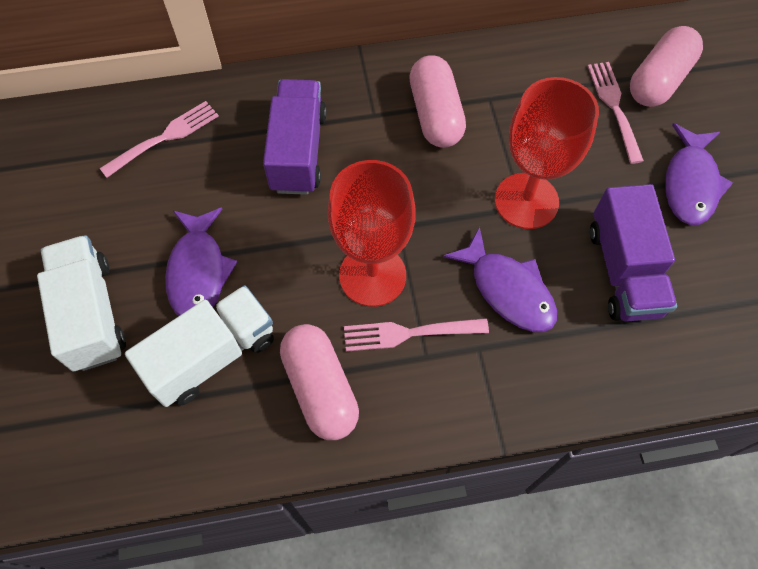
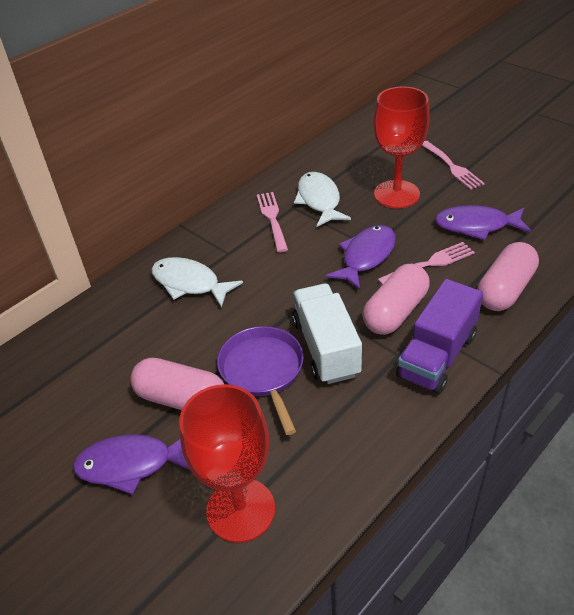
purple pan: none = 0 -> [217,326,304,435] = 1
purple truck: [263,79,327,195] [590,184,677,322] = 2 -> [396,279,483,394] = 1
white fish: none = 0 -> [152,257,243,308] [294,172,351,227] = 2
white truck: [37,235,126,371] [125,285,274,407] = 2 -> [292,283,362,384] = 1

